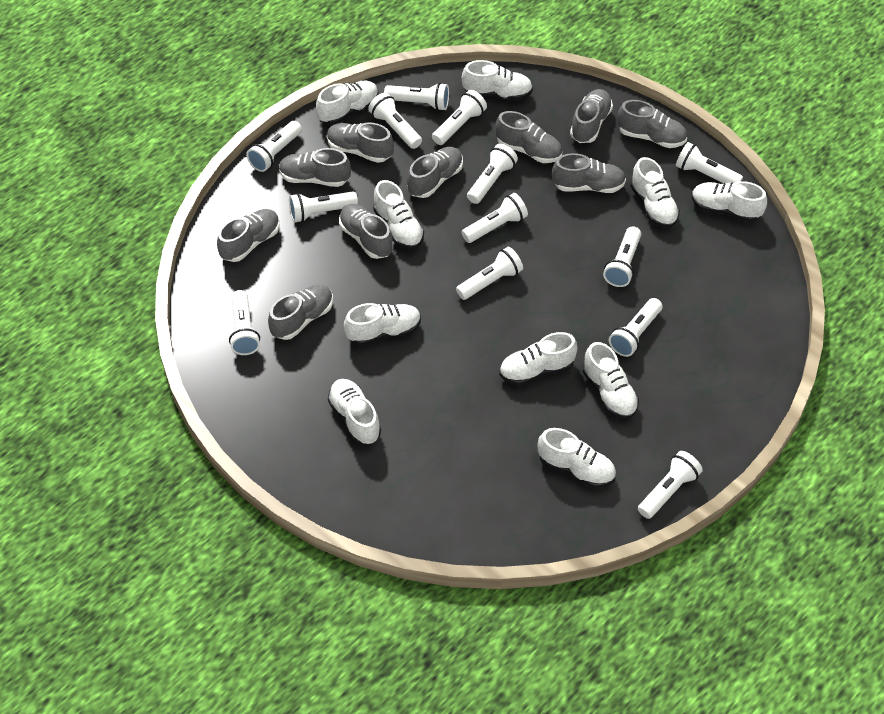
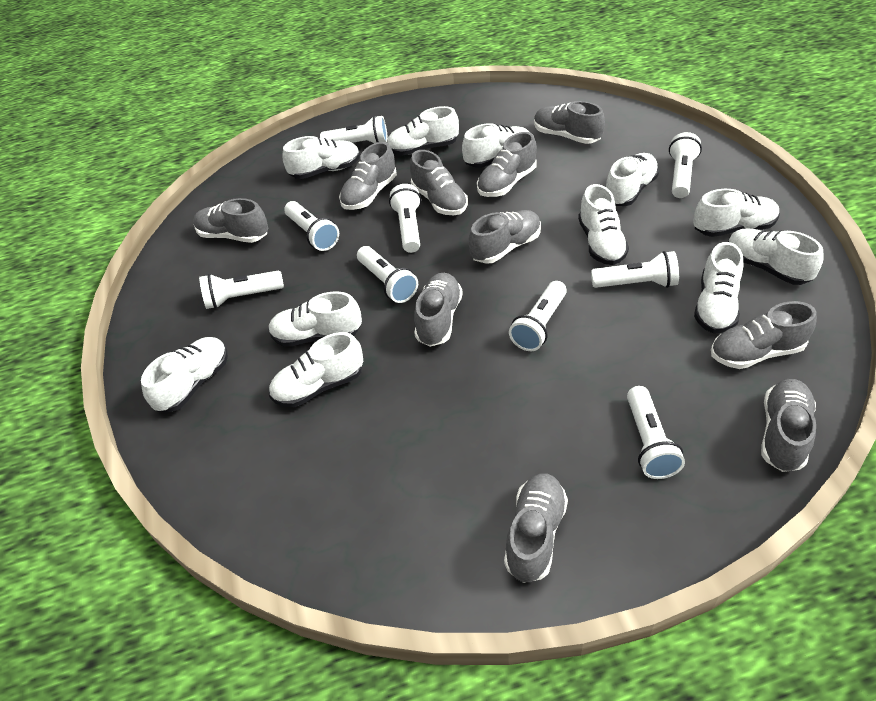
white flashlight: [229,290,260,355] [246,121,302,172] [289,191,358,222] [368,93,422,149] [384,83,449,111] [432,90,487,145] [456,247,523,300] [462,193,528,243] [467,144,518,204] [603,226,641,287] [609,298,662,357] [638,451,703,519] [676,142,743,183] = 13 -> [199,271,284,309] [284,201,339,251] [320,116,388,143] [357,246,418,303] [389,184,421,253] [509,281,567,351] [591,251,679,288] [627,386,685,479] [669,132,702,198] = 9
white shoe: [316,80,379,125] [328,379,381,445] [344,303,421,346] [373,180,424,249] [462,60,533,100] [499,332,578,385] [538,428,616,488] [583,342,639,419] [631,157,680,228] [692,181,767,222] = 10 -> [141,337,228,412] [268,291,362,347] [269,332,363,407] [283,136,360,179] [387,106,459,155] [462,123,529,168] [578,184,629,265] [606,153,659,206] [693,189,780,237] [694,242,743,333] [728,228,824,285] = 11

